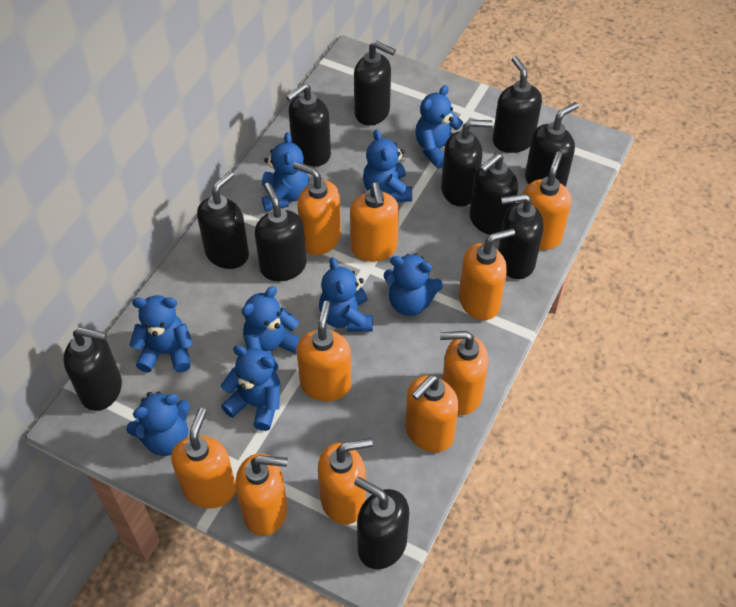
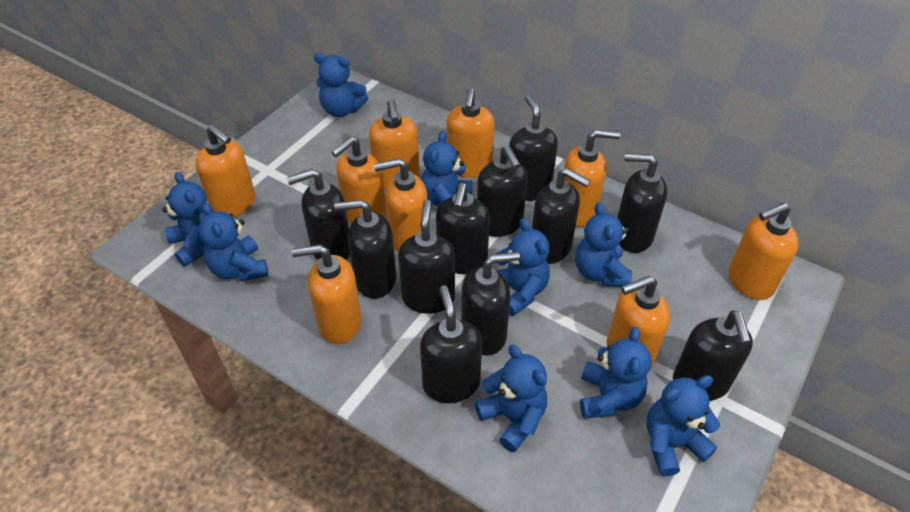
orange soap dispenser: [171,408,236,508] [235,453,288,536] [293,162,341,255] [297,301,351,401] [318,438,373,525] [350,182,399,262] [405,374,459,452] [440,331,489,415] [459,228,515,320] [522,151,572,250] = 10 -> [195,124,256,217] [292,244,362,344] [331,136,387,224] [369,99,420,188] [374,158,427,252] [447,88,495,178] [564,129,620,227] [607,276,670,368] [729,203,799,300] = 9

